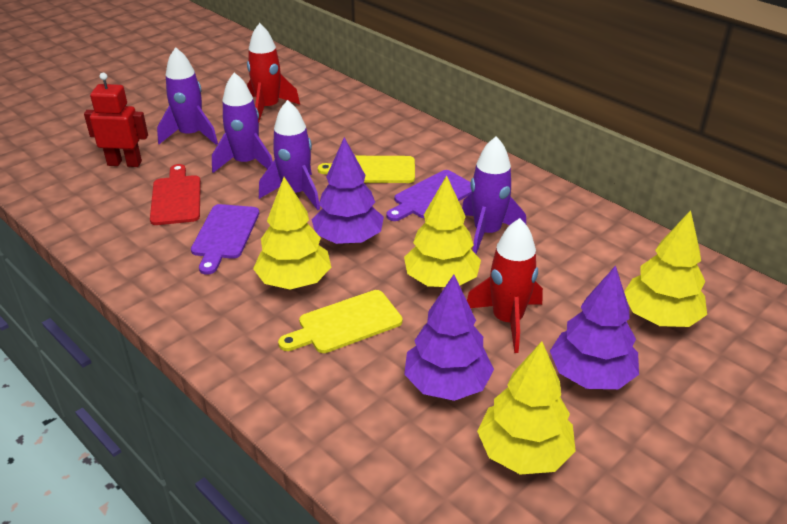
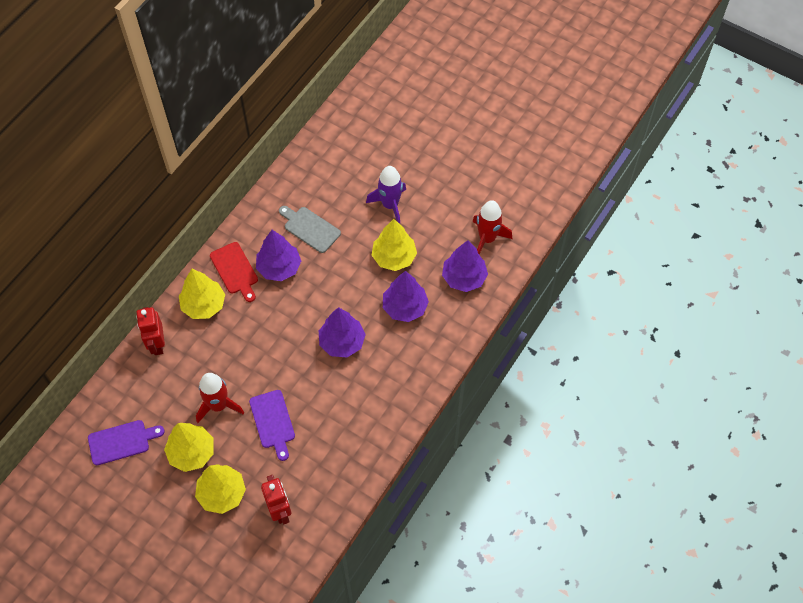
grey cutting board: none = 0 -> [279,206,341,253] = 1
purple rocket: [157,47,218,145] [212,72,273,173] [259,100,320,210] [462,136,526,254] = 4 -> [366,166,406,224] = 1
purple tree: [312,137,384,244] [404,275,494,401] [550,265,639,389] = 3 -> [256,230,301,281] [319,307,366,358] [383,271,429,322] [442,240,488,292] = 4
red robot: [84,73,148,167] = 1 -> [136,307,165,355] [261,475,291,524] = 2
yellow cutting board: [278,290,403,353] [318,156,415,183] = 2 -> none = 0

